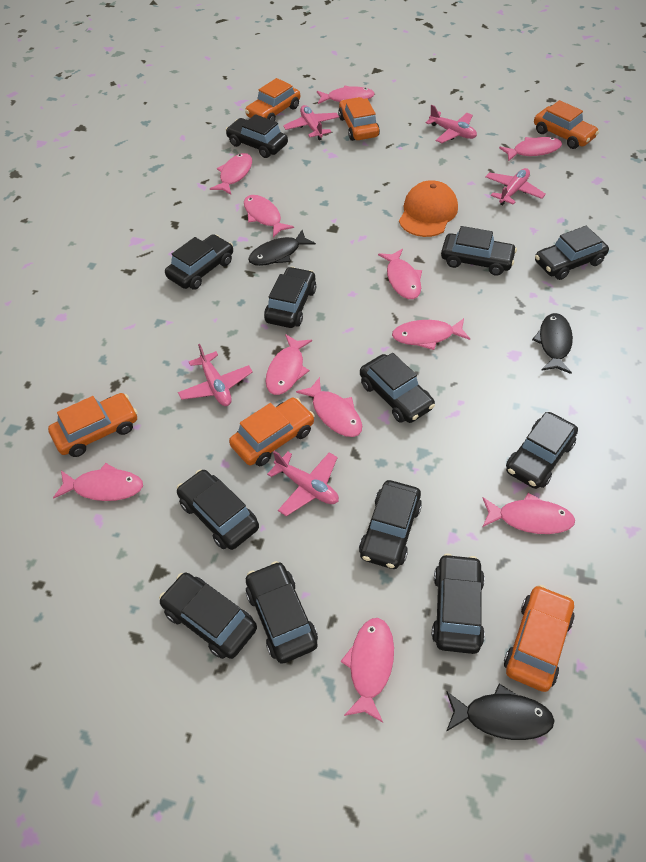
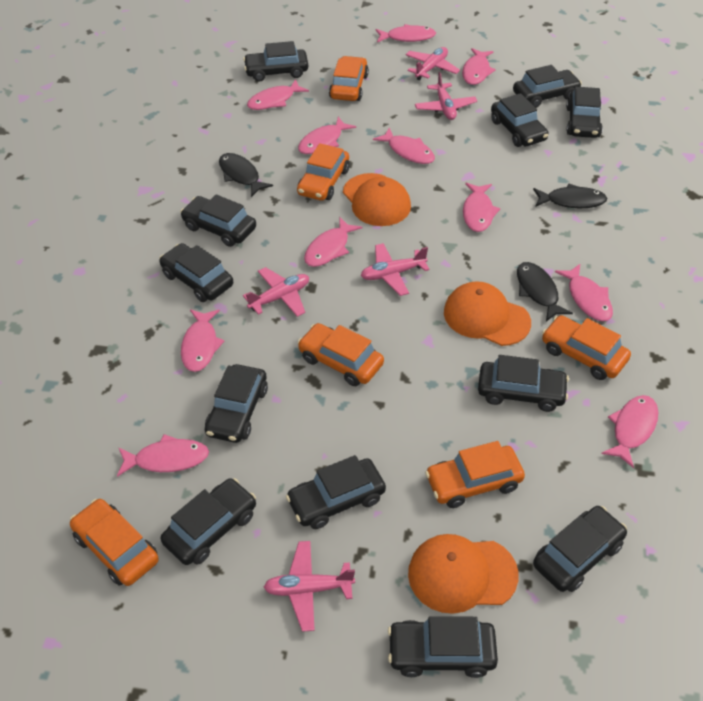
orange cap: [399,180,458,237] = 1 -> [343,173,411,226] [408,534,519,614] [444,281,531,346] = 3

